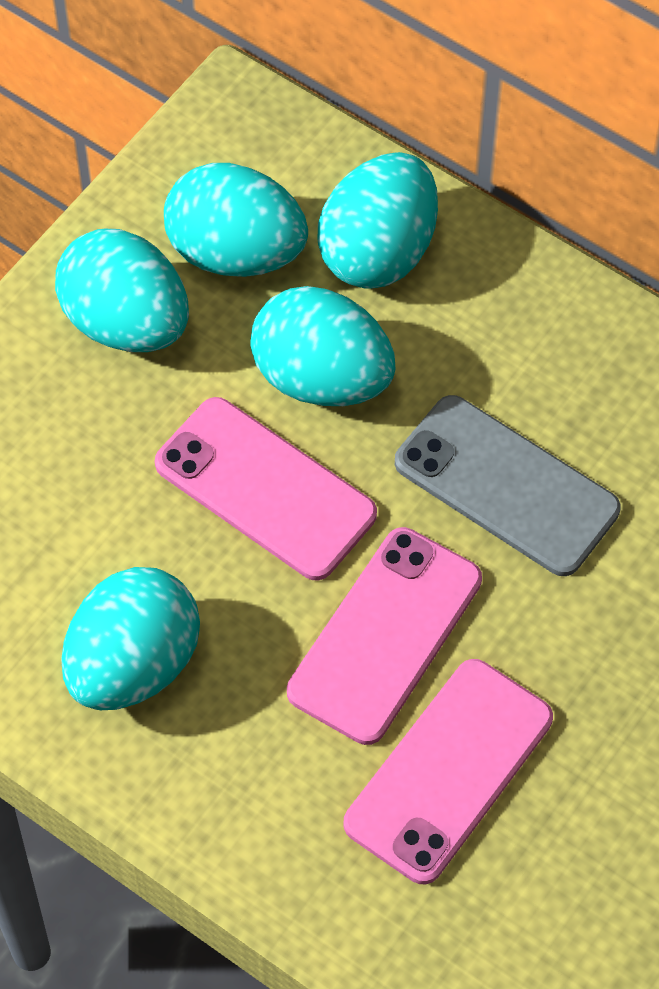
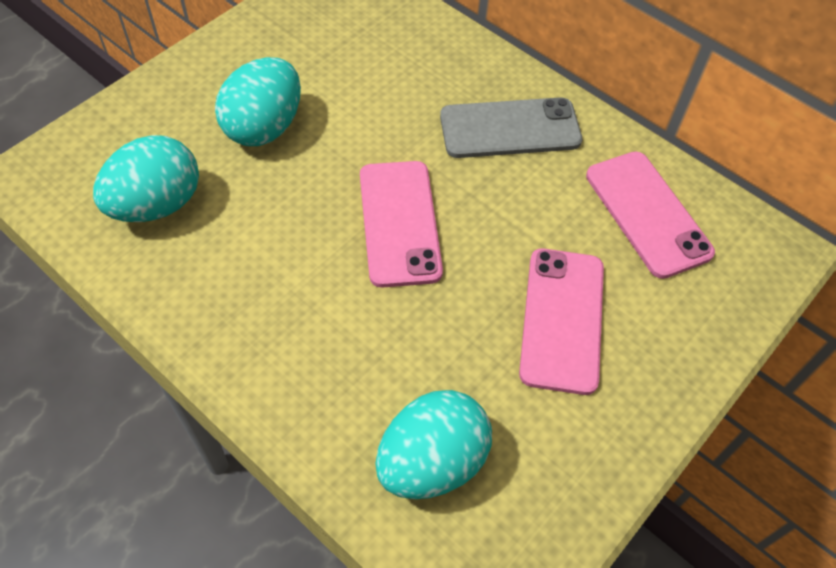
turquoise egg: [55,229,189,352] [61,567,200,710] [164,163,308,277] [250,286,395,406] [318,152,438,289] = 5 -> [93,135,199,222] [215,57,301,146] [375,390,492,499] = 3

